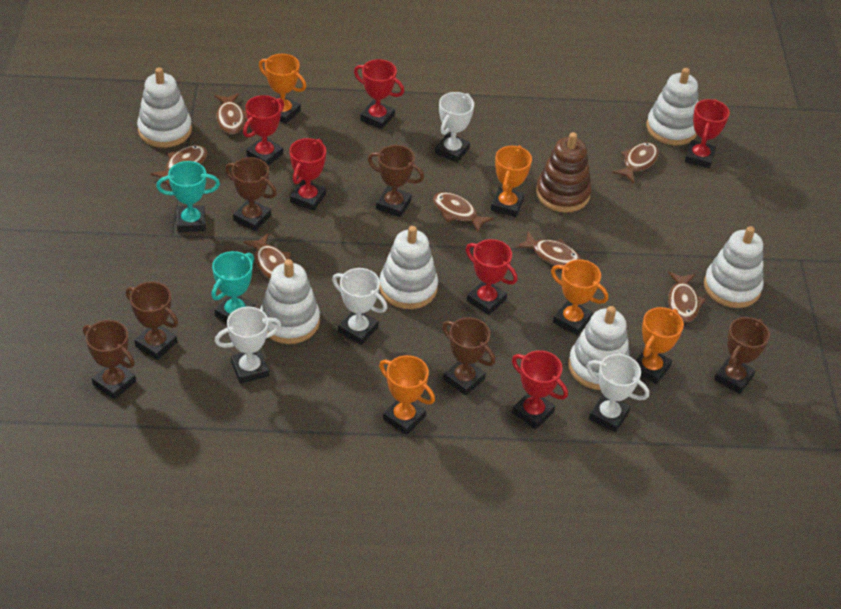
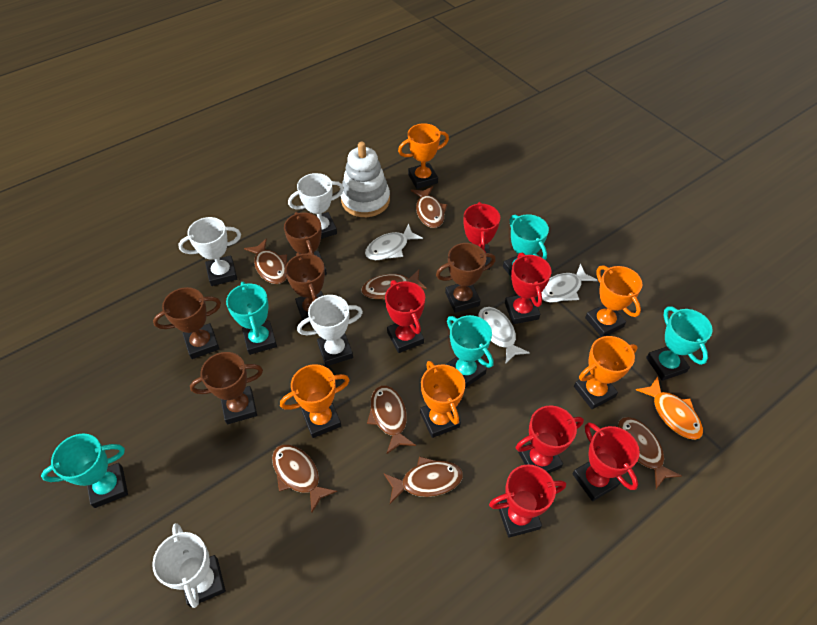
brown stacking toy: [536,132,592,213] = 1 -> none = 0
brown trophy: [83,320,136,400] [126,282,178,360] [225,157,277,231] [368,145,424,217] [442,317,495,396] [714,317,770,394] = 6 -> [153,287,221,359] [190,352,263,425] [284,212,327,275] [285,252,325,324] [436,243,496,313] = 5
orange fish: none = 0 -> [636,376,703,440] = 1
turquoise trophy: [156,161,220,232] [211,251,255,322] = 2 -> [41,434,128,508] [226,282,277,355] [446,315,494,388] [503,214,549,276] [646,306,712,381] = 5
white fish: none = 0 -> [365,223,423,260] [478,307,530,363] [541,264,598,302] = 3
white stacking toy: [137,67,192,148] [260,259,320,344] [379,226,438,309] [568,306,630,390] [646,68,698,145] [704,226,764,308] = 6 -> [340,142,390,217] = 1

